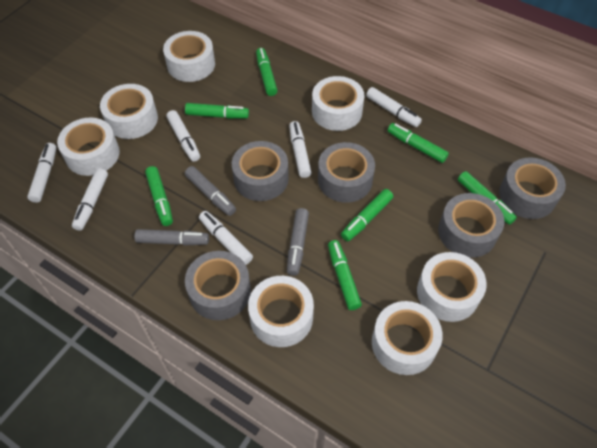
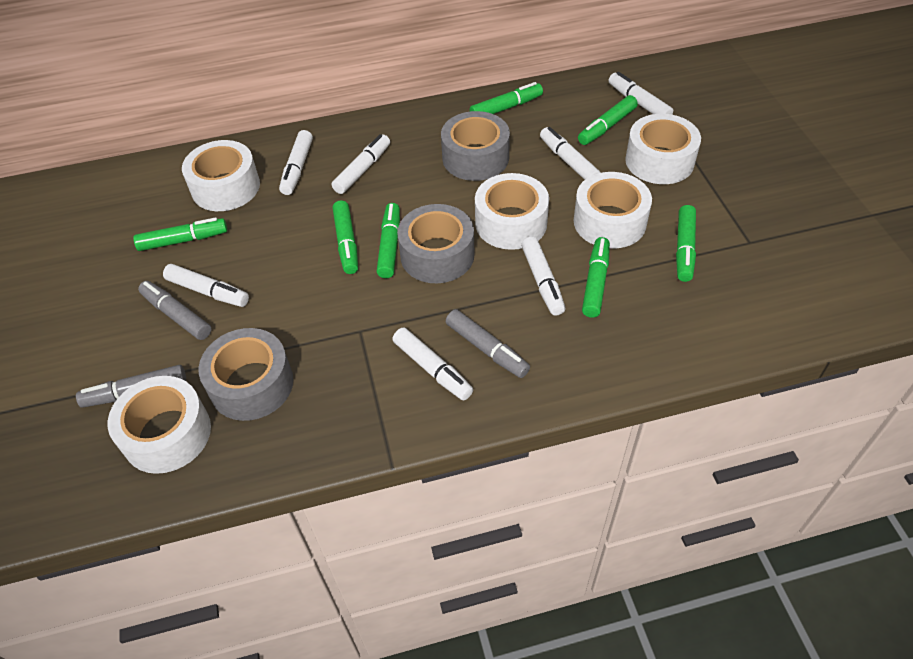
grey tape: [185,251,251,320] [232,141,289,201] [318,142,375,203] [438,193,504,258] [499,157,566,219] = 5 -> [198,328,293,421] [397,204,475,283] [441,111,510,181] = 3
white marker: [27,143,56,203] [72,168,108,231] [166,110,200,162] [199,211,253,265] [289,121,312,178] [366,87,422,127] = 6 -> [163,264,249,307] [279,130,313,195] [332,134,390,194] [392,327,473,401] [521,236,565,316] [540,127,601,180] [609,72,673,114] = 7
white tape: [57,118,120,176] [100,84,158,139] [163,31,215,82] [248,276,314,347] [312,76,364,131] [372,301,443,375] [417,252,487,322] = 7 -> [108,376,211,474] [182,140,260,211] [475,173,549,250] [574,172,652,249] [625,114,701,184] = 5

